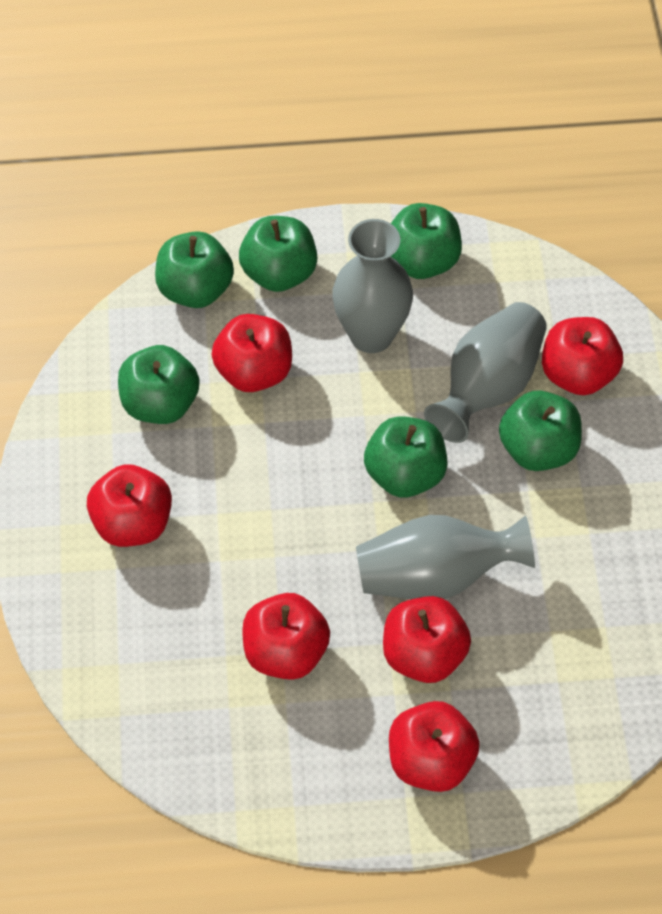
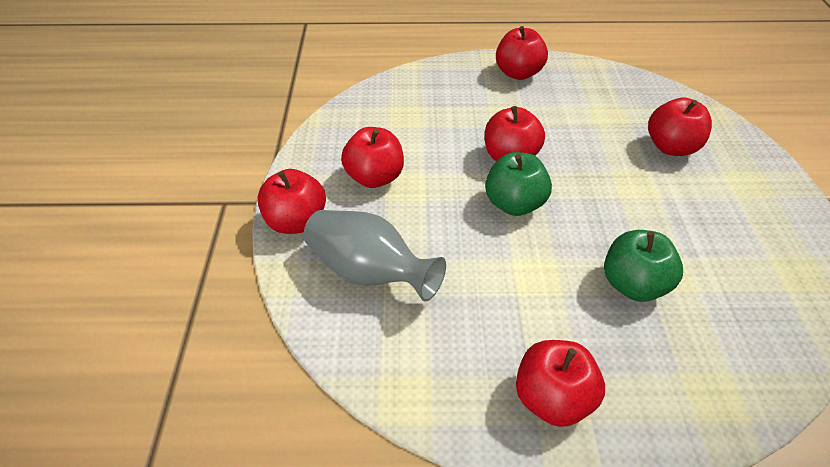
green apple: [118,345,199,424] [155,231,234,308] [239,216,317,292] [364,416,447,498] [391,203,462,279] [499,390,582,471] = 6 -> [485,152,552,216] [604,230,683,302] = 2
grey vase: [332,219,413,353] [356,515,535,599] [424,302,547,443] = 3 -> [303,210,446,302] = 1

